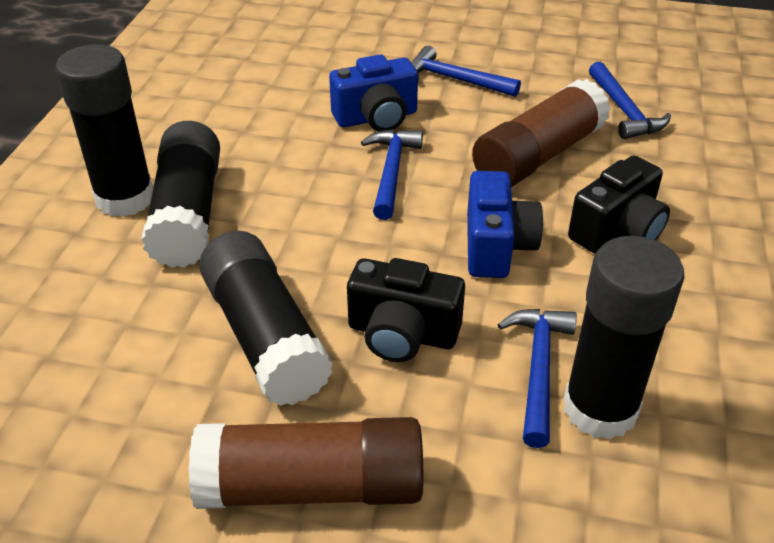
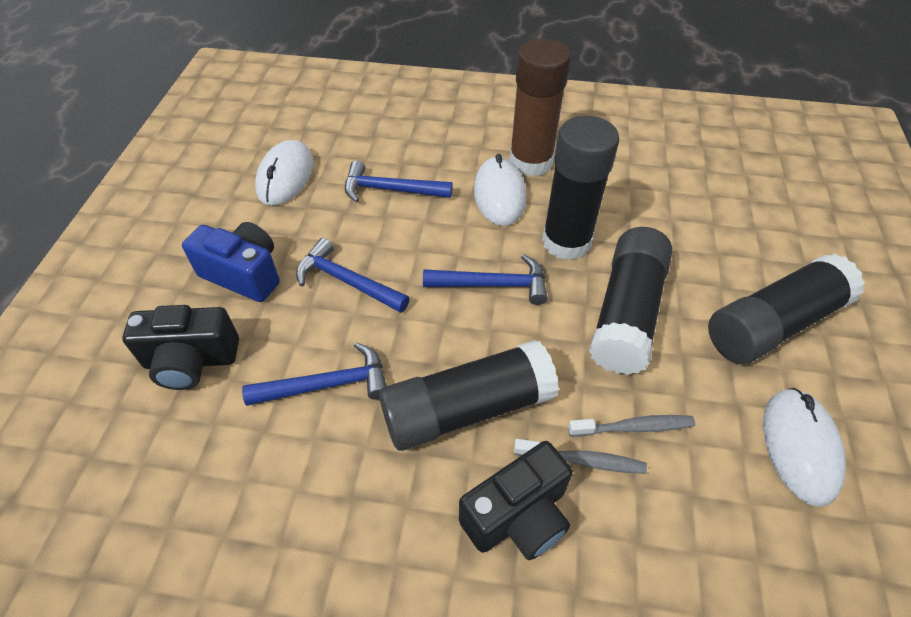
blue camera: [329,55,418,131] [467,171,543,278] = 2 -> [182,222,280,302] = 1
brown glue stick: [189,417,423,509] [472,79,611,187] = 2 -> [509,39,571,176] = 1
grey toothbrush: none = 0 -> [514,439,647,474] [568,415,695,436] = 2
white mouse: none = 0 -> [255,140,314,205] [474,154,526,226] [763,388,846,507] = 3

